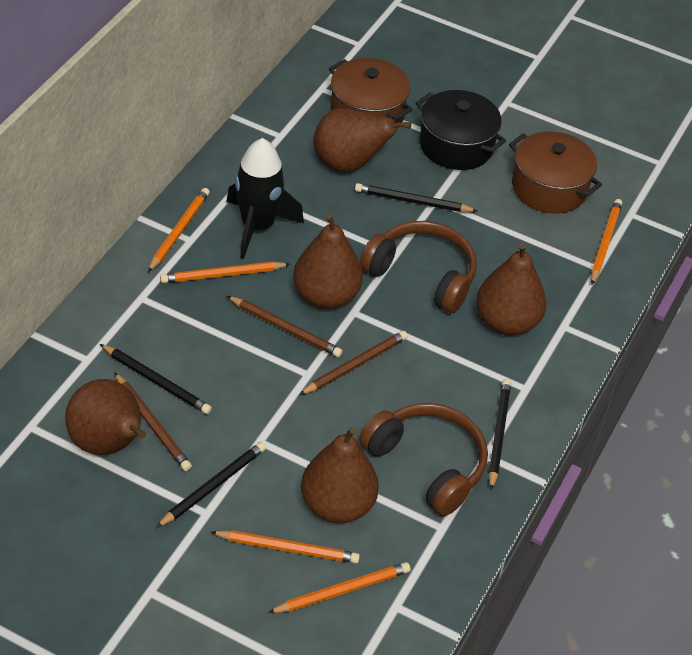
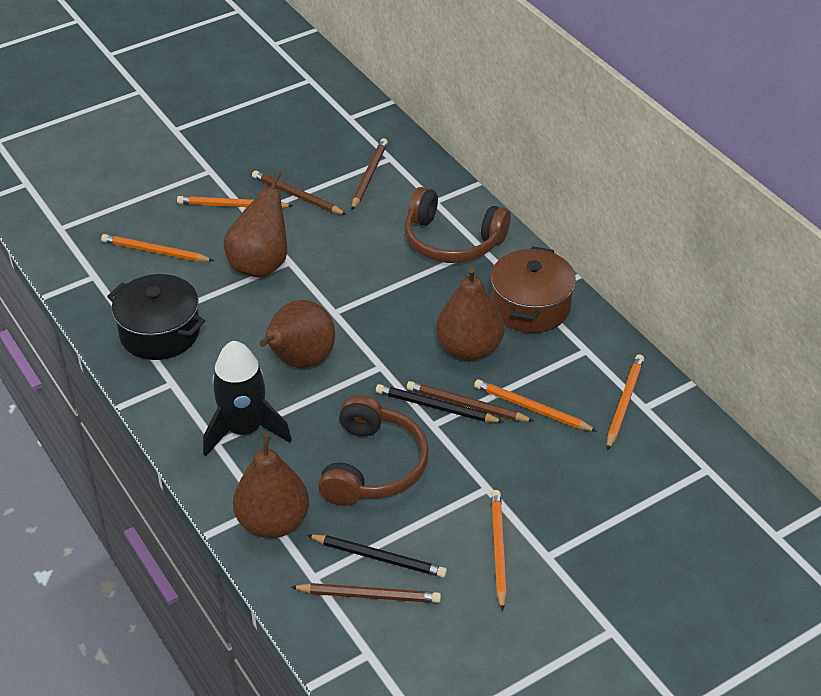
black pencil: [100,344,212,414] [156,442,266,528] [355,183,477,212] [489,379,511,490] = 4 -> [307,535,447,578] [376,384,503,423] = 2
brown pear: [65,379,146,455] [293,214,363,309] [301,427,379,523] [314,108,411,172] [476,243,546,336] = 5 -> [224,171,287,278] [233,434,309,538] [259,300,335,368] [436,267,504,361] = 4
brown pencil: [114,372,192,471] [227,296,343,357] [299,331,408,395] = 3 -> [252,170,347,215] [291,583,441,603] [351,138,388,210] [407,381,534,422] = 4
brown pot: [329,58,413,128] [509,131,602,214] = 2 -> [491,246,576,333] = 1

